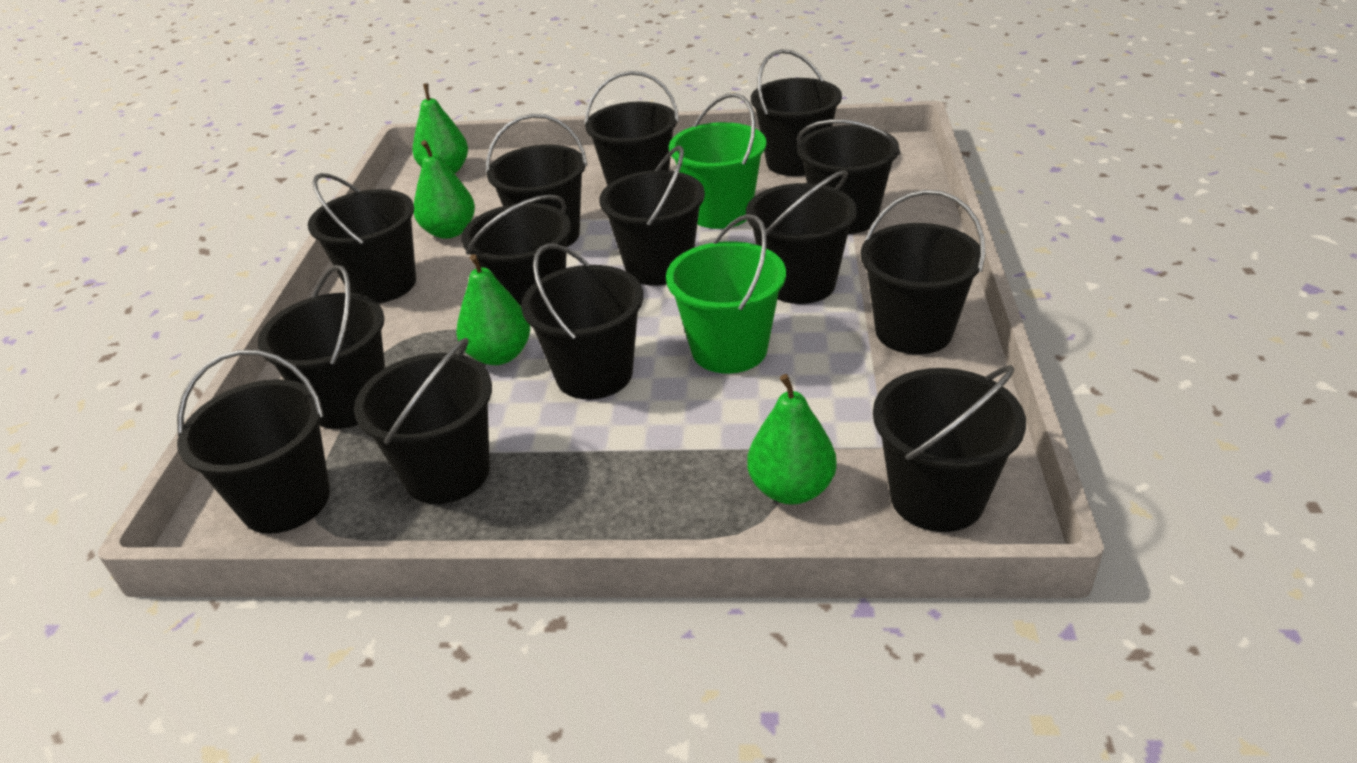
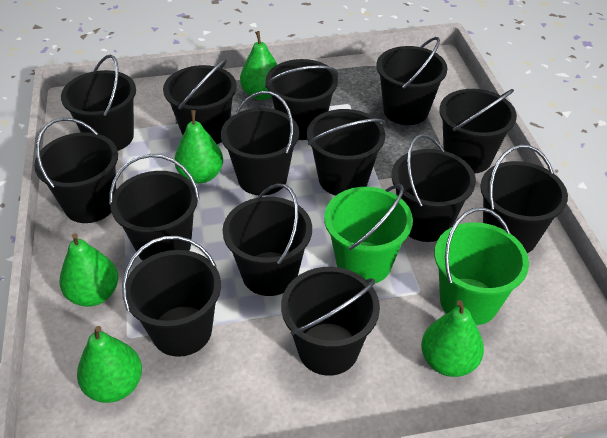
green pear: [412,83,468,174] [414,140,475,239] [456,254,530,365] [747,374,837,505] = 4 -> [59,233,118,307] [77,326,142,403] [174,110,223,183] [240,31,277,100] [421,300,484,377] = 5

